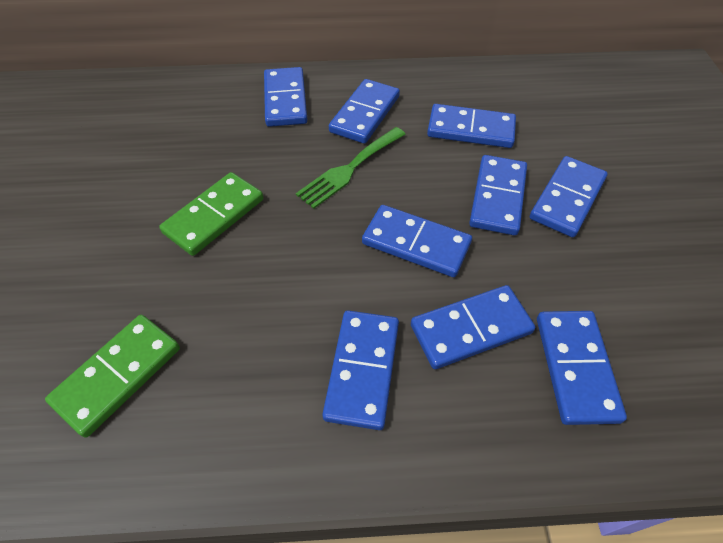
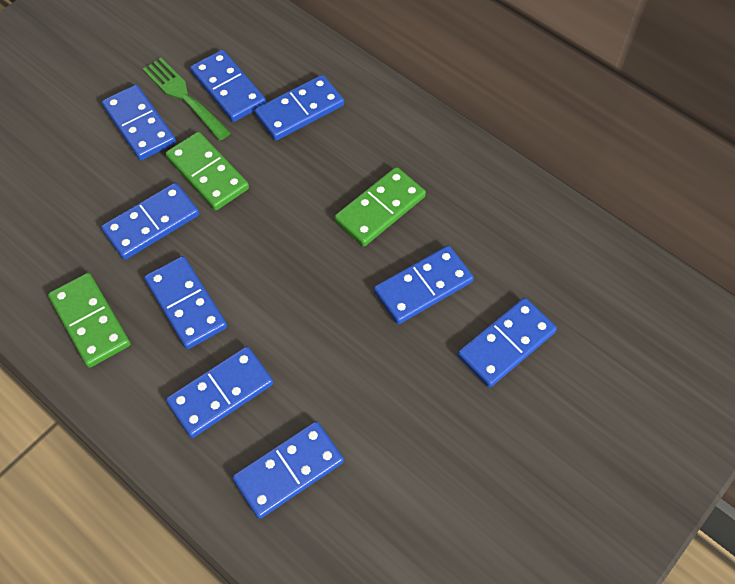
green domino: [45,315,180,438] [159,172,264,256] = 2 -> [48,273,131,368] [165,132,249,210] [334,167,426,246] = 3

